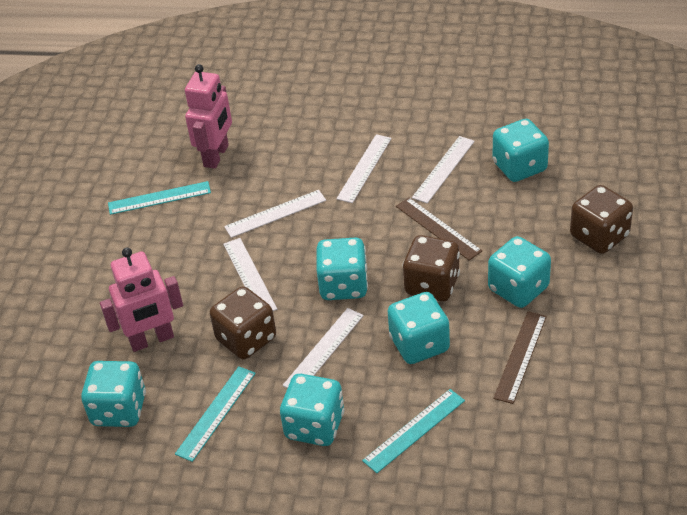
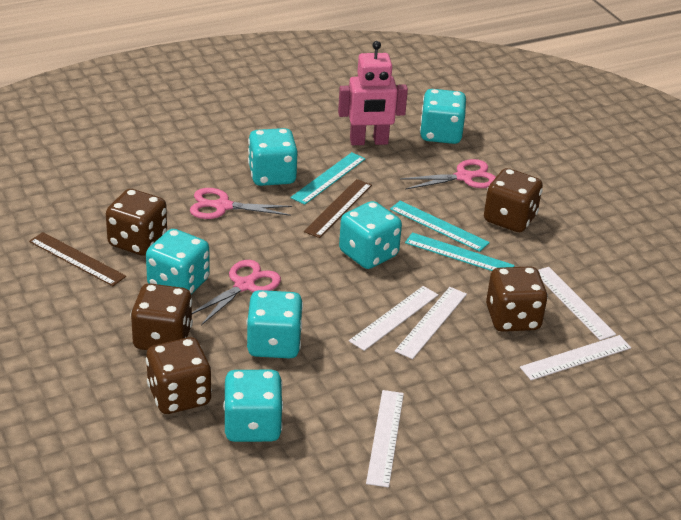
brown dice: [210,286,276,359] [403,235,460,301] [570,185,633,254] = 3 -> [106,189,167,256] [130,283,193,350] [146,337,212,414] [484,168,543,232] [486,266,548,332] = 5
pink robot: [100,248,183,352] [185,64,232,169] = 2 -> [338,41,408,145] = 1
pink scissors: none = 0 -> [190,188,292,219] [192,260,281,325] [400,159,496,190] = 3

